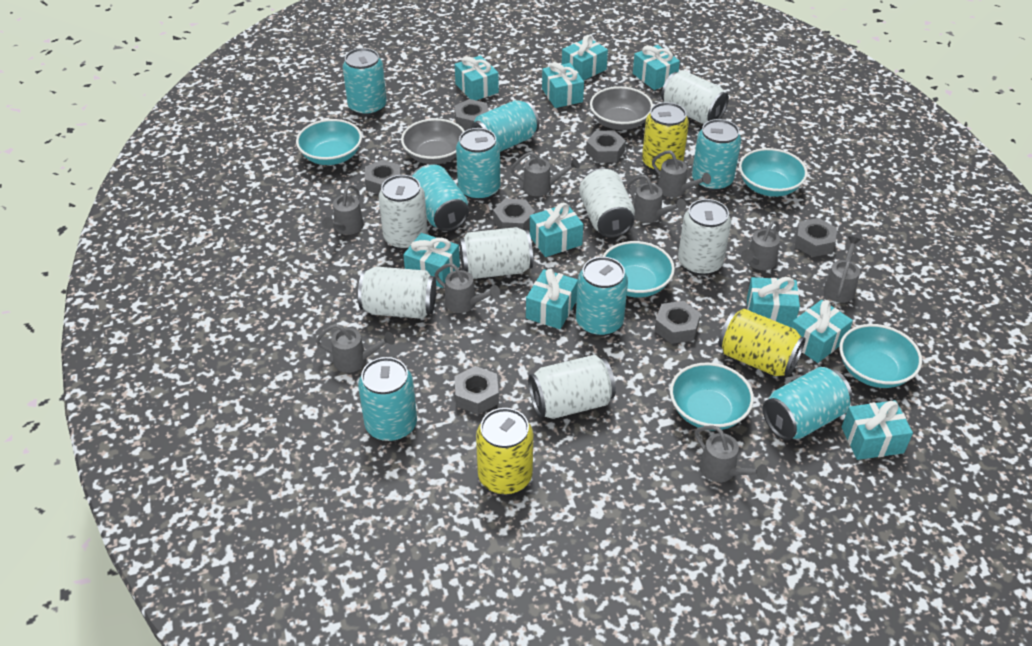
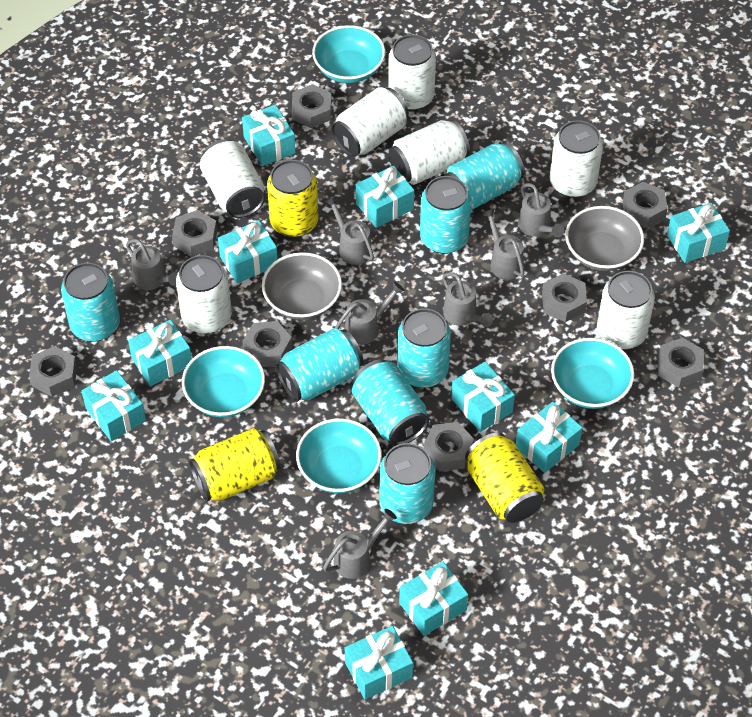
grey nut: [365,160,401,195] [454,99,489,130] [454,366,499,415] [493,199,535,230] [586,130,626,163] [654,301,701,344] [795,218,837,257] = 7 -> [29,346,77,397] [172,210,217,257] [242,321,292,367] [292,84,332,128] [423,422,474,472] [542,274,587,322] [623,182,668,228] [658,337,704,388] = 8
grey watering can: [316,324,395,373] [322,185,364,235] [435,263,500,313] [510,152,580,196] [627,175,686,223] [652,150,711,198] [695,425,768,482] [741,220,780,270] [823,236,861,303] = 9 -> [126,239,178,290] [323,509,397,579] [325,196,374,265] [335,282,405,345] [442,272,493,327] [482,208,524,280] [518,183,564,237] = 7
turquoise bowl: [296,119,362,165] [602,241,675,298] [670,362,754,431] [739,148,808,197] [839,324,922,388] = 5 -> [182,346,265,417] [296,418,382,493] [312,25,385,83] [551,338,634,409] = 4
turquoise can: [343,48,387,116] [358,357,417,442] [412,164,469,231] [456,128,500,201] [471,100,539,152] [576,257,628,336] [692,119,741,191] [763,367,852,440] = 8 -> [61,263,120,341] [275,328,364,402] [352,359,429,446] [379,443,435,524] [397,308,451,388] [420,176,471,254] [444,142,525,210] = 7

